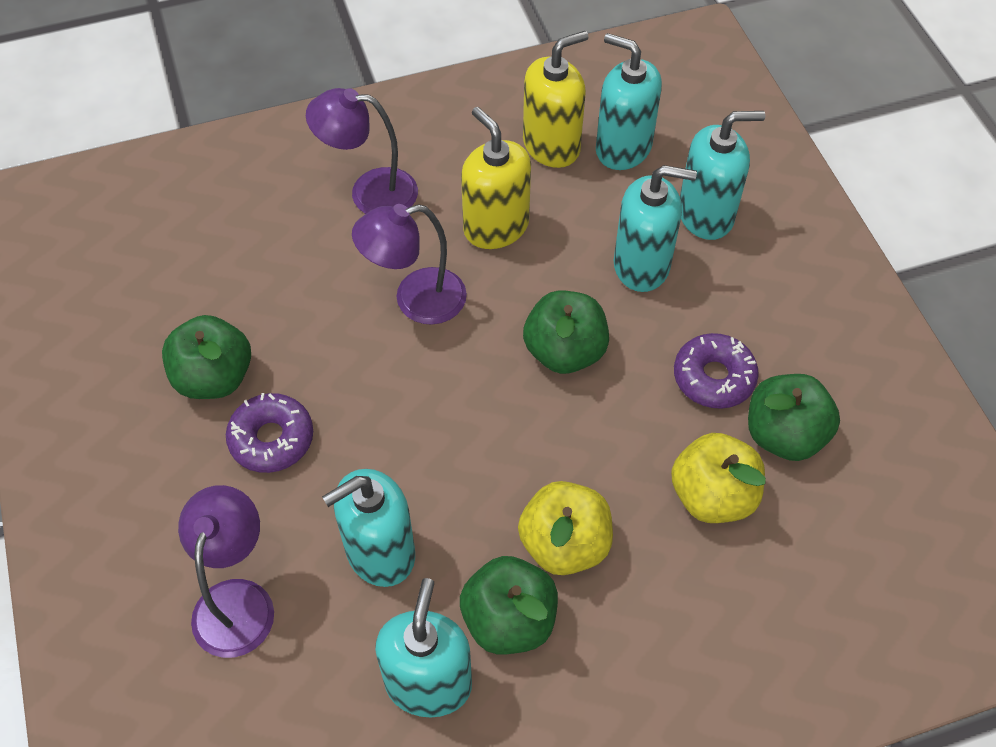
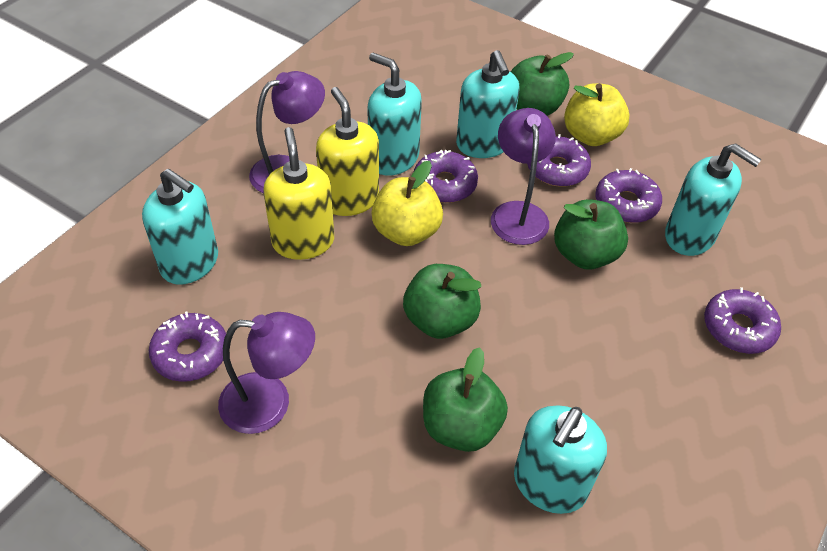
purple donut: [226,393,313,473] [674,333,759,409] = 2 -> [149,312,226,382] [414,150,478,203] [528,134,591,187] [595,168,662,223] [704,287,781,354] = 5

